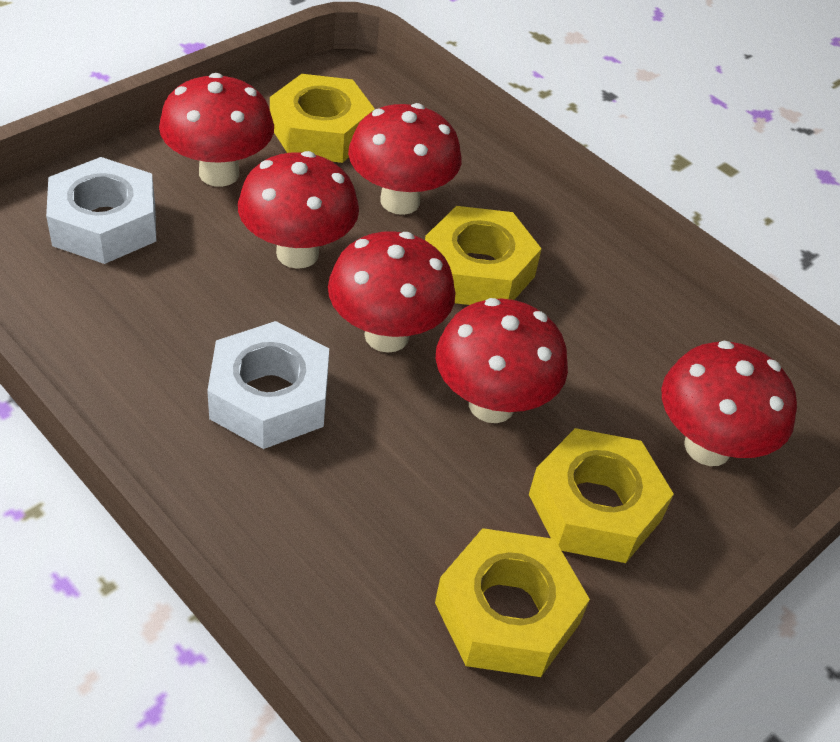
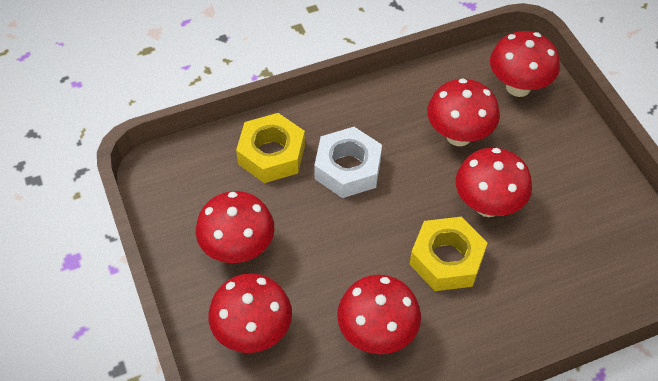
white nut: [46,157,156,264] [207,321,329,449] = 2 -> [314,127,382,198] = 1
yellow nut: [270,74,375,163] [425,206,542,305] [435,528,590,677] [529,428,674,563] = 4 -> [236,113,305,183] [410,217,488,291] = 2

